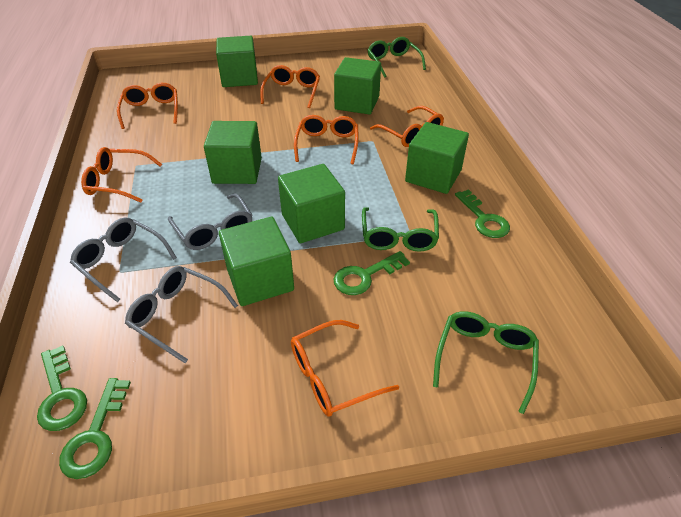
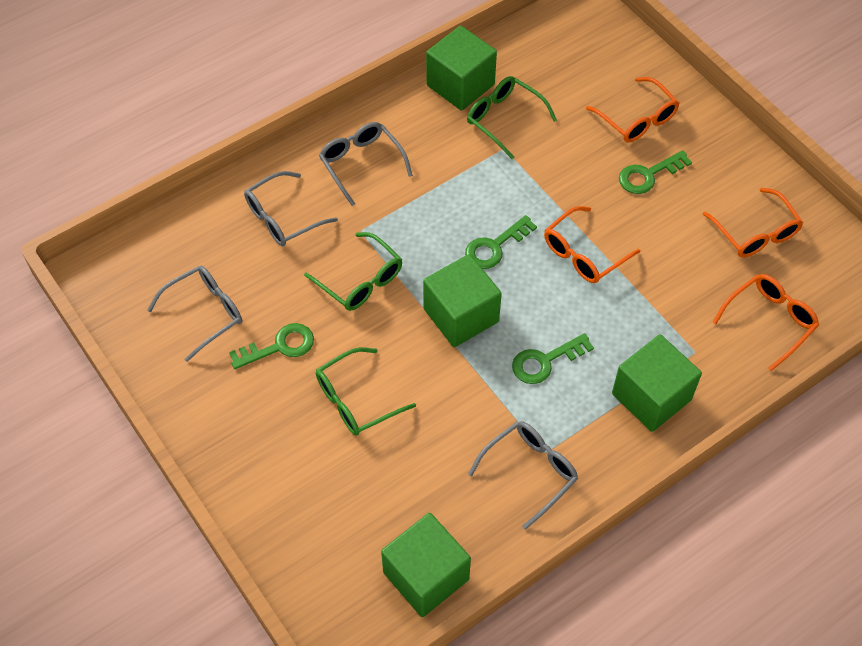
green cube: [204,121,262,184] [216,36,258,87] [219,217,294,306] [278,164,345,243] [334,57,381,114] [405,122,469,194] = 6 -> [381,513,471,617] [423,254,502,347] [426,26,497,111] [612,334,702,432] = 4
grey glasses: [70,217,177,302] [125,266,238,363] [168,193,252,250] = 3 -> [147,266,242,362] [244,171,338,246] [319,122,413,206] [468,421,578,530] = 4
orange glasses: [81,147,162,203] [117,83,178,129] [260,65,320,108] [291,320,399,417] [294,115,358,164] [370,106,444,147] = 6 -> [544,206,640,283] [586,77,679,142] [703,188,803,258] [712,274,819,371] = 4

